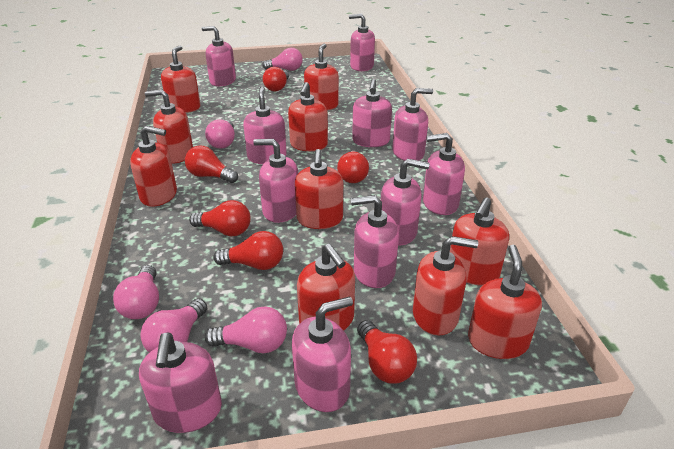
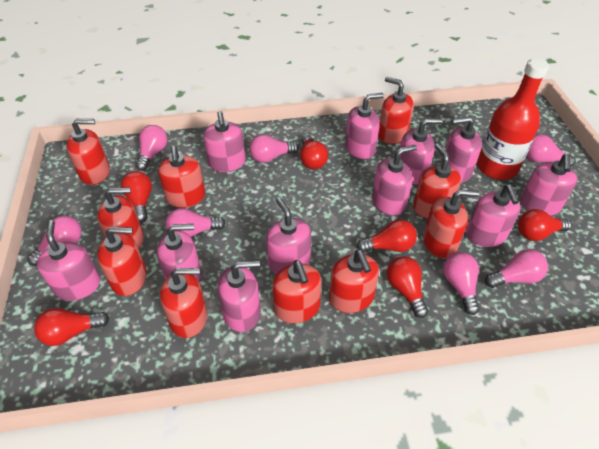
pink light bulb: [113,265,159,319] [140,298,207,353] [204,306,287,353] [205,119,235,149] [262,48,303,71] = 5 -> [27,216,82,266] [135,125,167,171] [166,208,225,237] [249,135,299,163] [443,252,480,315] [485,249,548,288] [526,134,576,167] = 7
red bottle: none = 0 -> [477,58,549,180] = 1

